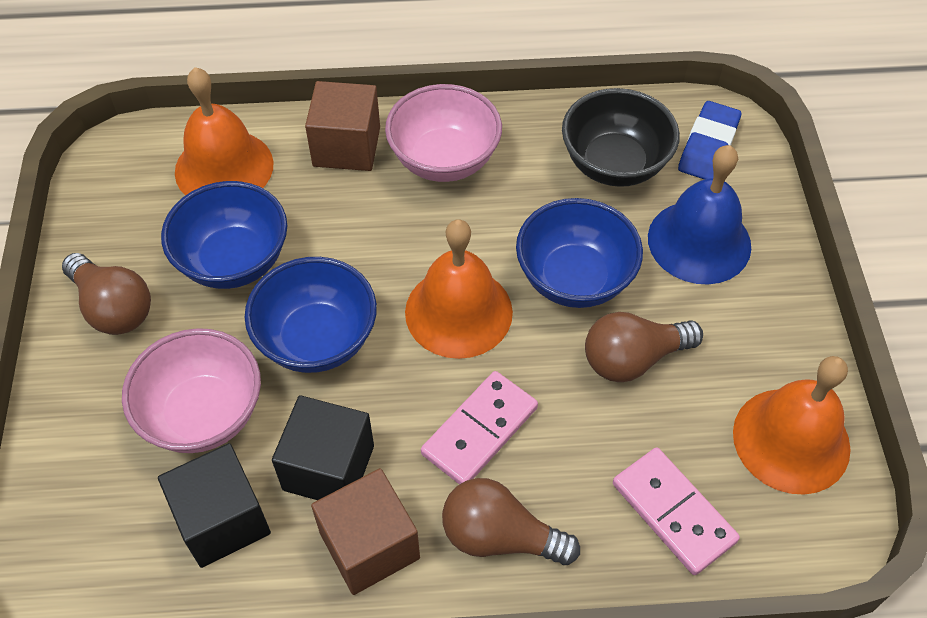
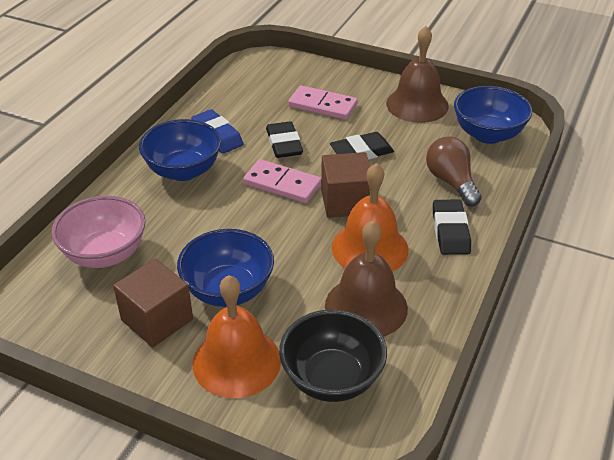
black cube: [158,443,271,568] [272,395,374,500] = 2 -> none = 0
black eraser: none = 0 -> [266,121,303,158] [330,132,394,160] [433,200,471,255] = 3
blue bell: [648,145,751,285] = 1 -> none = 0
brown bell: none = 0 -> [325,220,408,337] [386,26,449,123] = 2
brown light bulb: [62,253,151,335] [442,478,580,565] [585,312,703,382] = 3 -> [426,137,482,207] = 1
orange bell: [175,67,273,196] [405,219,513,359] [733,356,851,495] = 3 -> [193,275,281,399] [332,163,409,272] = 2
pink bowl: [122,328,261,453] [385,84,502,182] = 2 -> [51,196,146,268] = 1

